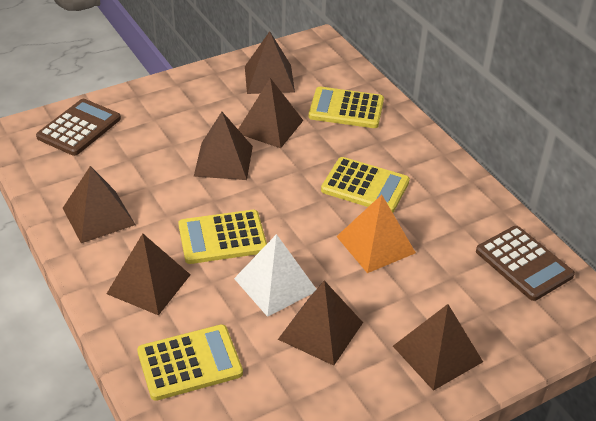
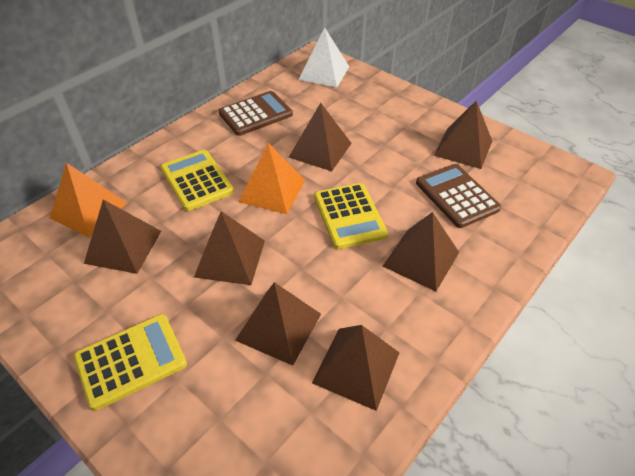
orange pyramid: [336,195,416,273] = 1 -> [50,163,127,237] [239,143,305,214] = 2
yellow calculator: [137,324,243,401] [178,210,267,264] [309,87,384,128] [321,157,410,213] = 4 -> [74,314,187,411] [161,150,234,211] [314,183,388,249] = 3

